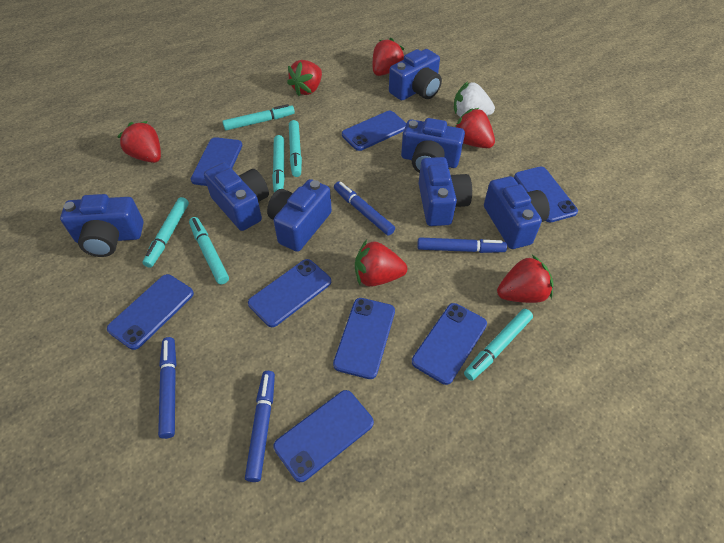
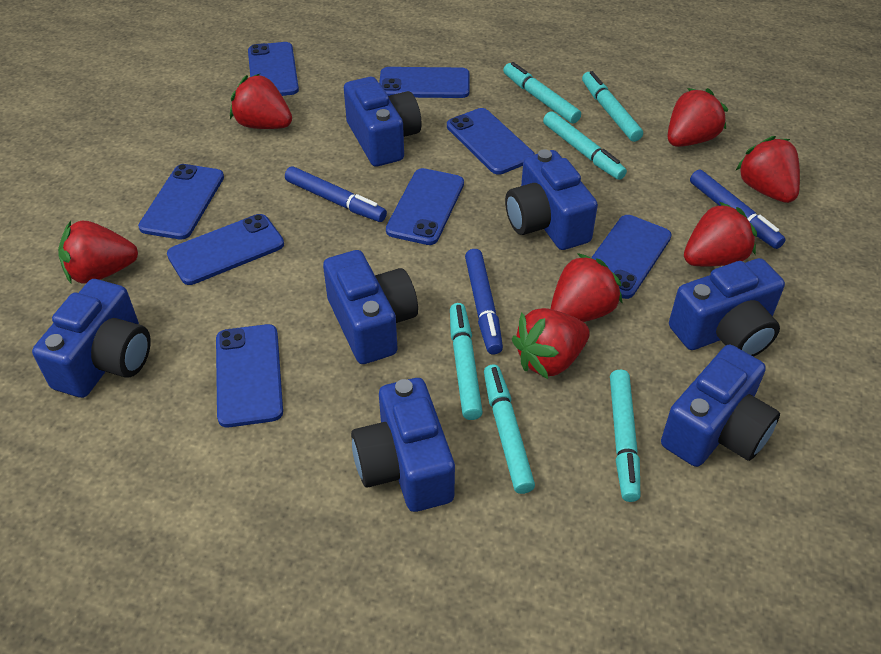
blue marker: [158,337,177,439] [245,371,275,482] [334,182,395,236] [417,238,507,253] = 4 -> [285,166,387,222] [465,249,503,354] [690,169,786,249] = 3
red strawberry: [117,121,161,163] [287,60,322,96] [355,240,407,287] [373,37,404,76] [455,108,495,148] [497,255,554,303] = 6 -> [58,221,138,284] [230,74,292,129] [512,308,590,379] [551,253,623,322] [668,88,728,147] [684,202,757,266] [735,136,800,203] = 7
white strawberry: [454,82,495,117] = 1 -> none = 0

